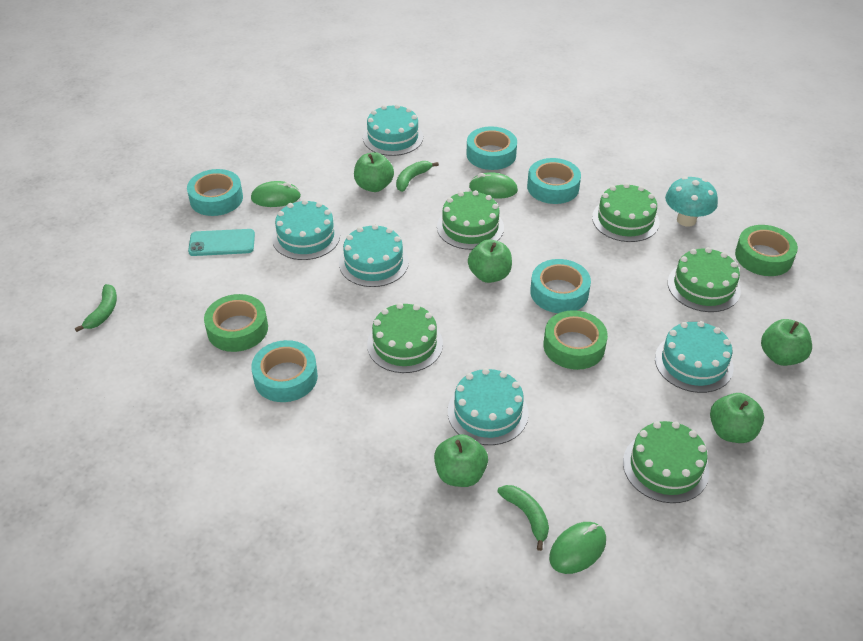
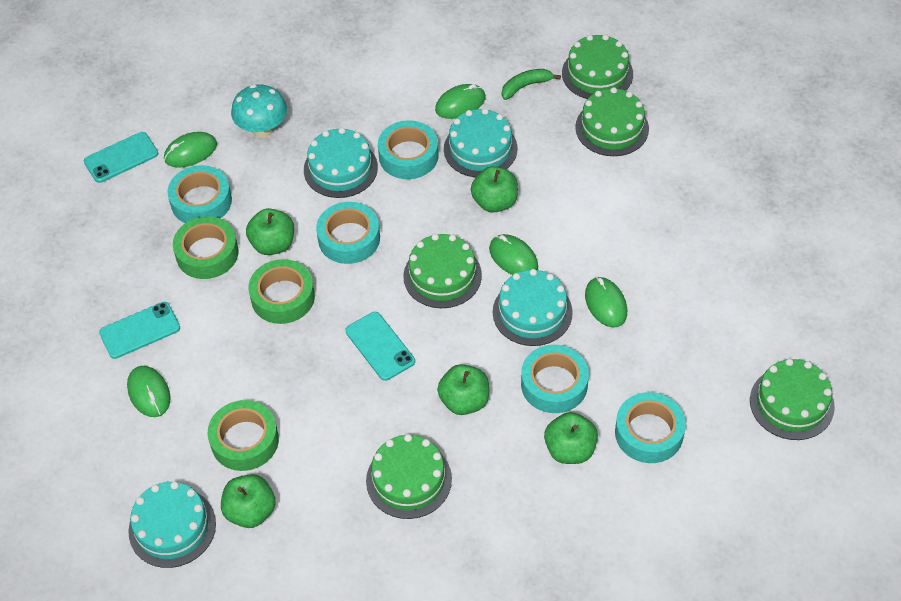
green banana: [75,284,117,332] [396,161,439,192] [497,485,549,551] = 3 -> [502,69,561,100] = 1
green mouse: [251,181,301,207] [469,172,518,199] [549,522,606,574] = 3 -> [127,366,171,417] [164,132,217,168] [435,84,486,119] [489,234,538,275] [585,277,627,328] = 5
turquoise cake: [272,200,340,260] [339,224,409,287] [363,104,423,156] [448,368,529,445] [655,321,734,393] = 5 -> [128,481,216,568] [304,128,378,198] [444,108,518,178] [493,269,573,346] = 4
turquoise phone: [188,229,255,256] = 1 -> [84,132,158,183] [99,302,180,359] [346,312,415,381] = 3

